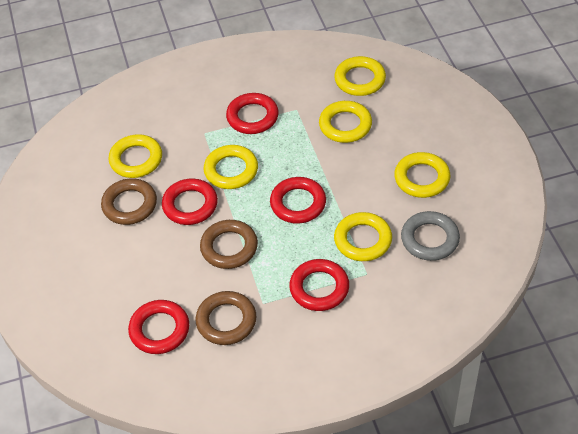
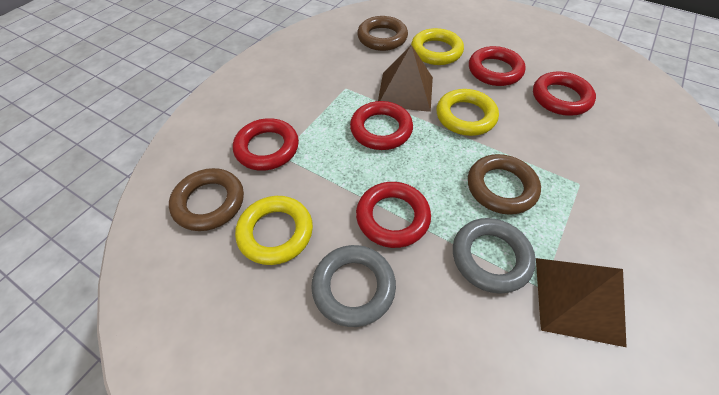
brown pyramid: none = 0 -> [378,45,433,112] [536,258,626,347] = 2
grey ring: [401,211,460,261] = 1 -> [311,245,396,327] [453,218,536,294] = 2
yellow ring: [109,134,162,178] [204,145,258,189] [319,101,372,143] [334,56,386,96] [334,212,392,261] [394,152,450,198] = 6 -> [235,196,313,265] [411,28,464,65] [437,89,499,136] = 3

